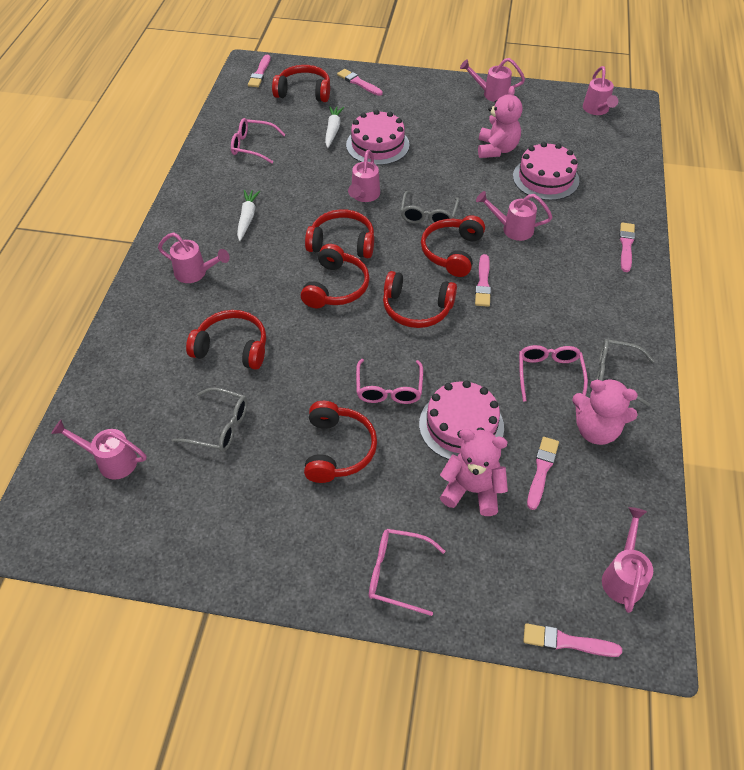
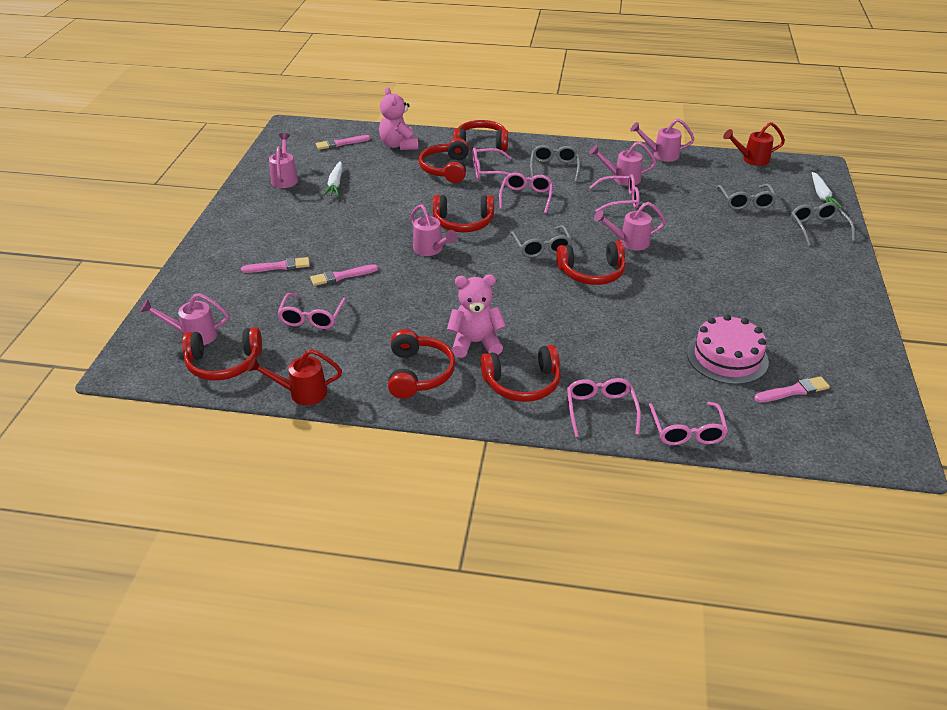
grey glasses: [172,387,248,452] [400,191,459,223] [596,339,655,406] = 3 -> [511,225,572,258] [530,145,580,182] [716,184,777,210] [791,202,855,246] = 4
pink brush: [248,55,271,87] [337,69,383,96] [475,254,491,307] [523,623,622,657] [527,437,559,510] [619,222,635,272] = 6 -> [241,257,310,273] [310,264,378,286] [316,135,371,150] [754,376,830,402] = 4
pink cake: [346,110,410,165] [419,380,504,460] [513,142,579,200] = 3 -> [687,314,769,385] = 1
pink glasses: [231,118,285,164] [356,359,423,404] [369,529,445,616] [519,345,588,402] = 4 -> [277,293,347,329] [472,148,512,180] [499,173,553,213] [567,378,641,437] [589,174,639,212] [649,402,728,445] = 6
pink teddy bear: [440,429,508,516] [478,86,522,158] [572,378,638,445] = 3 -> [379,87,418,150] [447,274,506,358] = 2
pink watering can: [51,420,146,479] [158,232,230,283] [348,150,380,202] [460,58,525,102] [476,191,552,241] [583,66,618,115] [602,507,653,613] = 7 -> [140,293,229,345] [269,133,298,188] [410,204,458,256] [589,141,656,186] [594,202,666,250] [630,119,695,162] = 6
red watering can: none = 0 -> [247,349,342,405] [723,122,785,166] = 2

